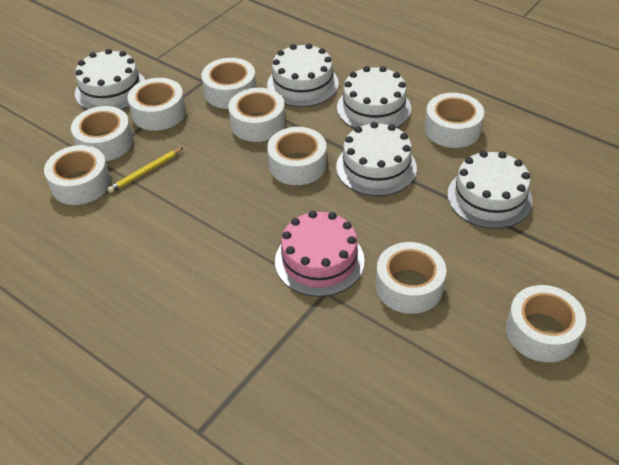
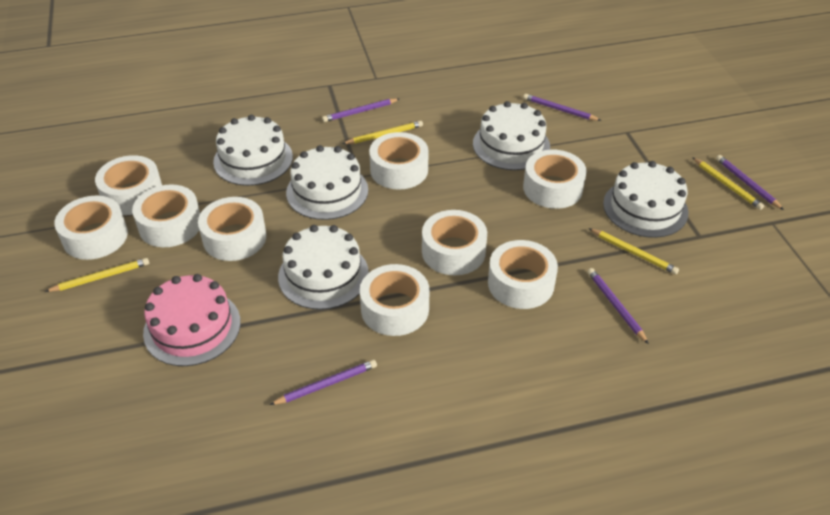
purple pencil: none = 0 -> [270,360,377,405] [322,98,399,122] [523,94,601,121] [588,268,649,344] [716,155,784,210] = 5
yellow pencil: [107,148,183,193] = 1 -> [44,258,149,292] [342,121,423,144] [589,228,679,274] [692,157,764,210] = 4

